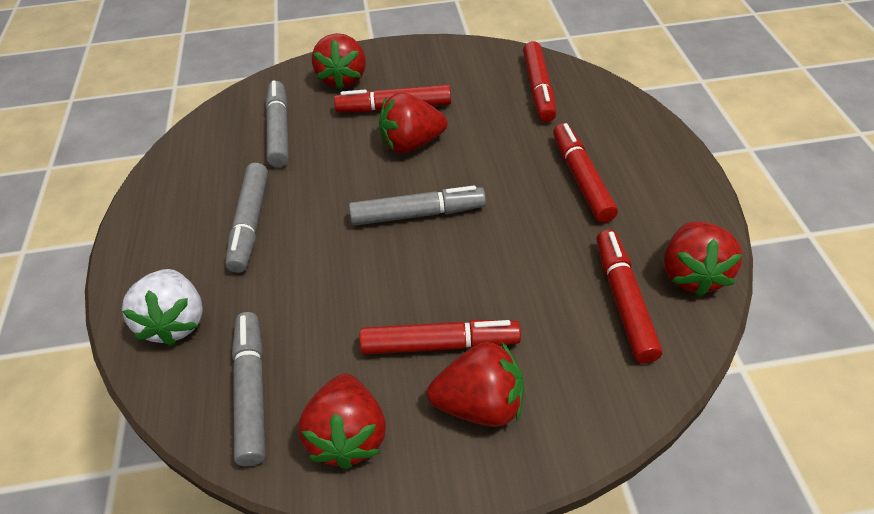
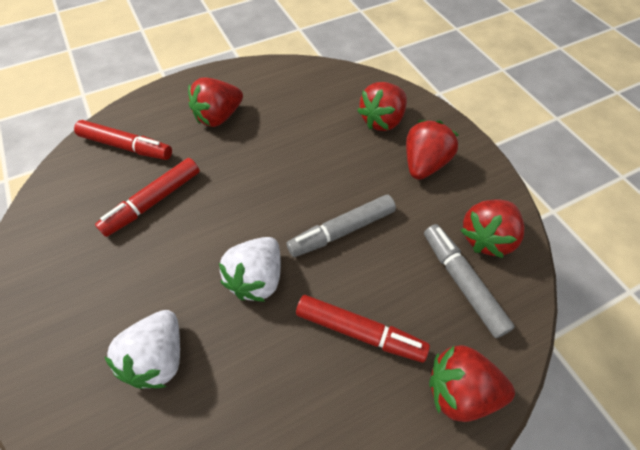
grey marker: [225,163,268,273] [232,312,265,467] [266,80,289,167] [349,185,486,226] = 4 -> [287,195,396,257] [424,224,515,338] = 2
red marker: [334,85,451,113] [359,320,521,355] [523,41,556,122] [553,123,618,223] [597,230,662,363] = 5 -> [74,120,172,160] [95,158,200,237] [296,295,430,362] = 3
white strawberry: [122,269,203,346] = 1 -> [104,310,180,389] [219,237,281,302] = 2

